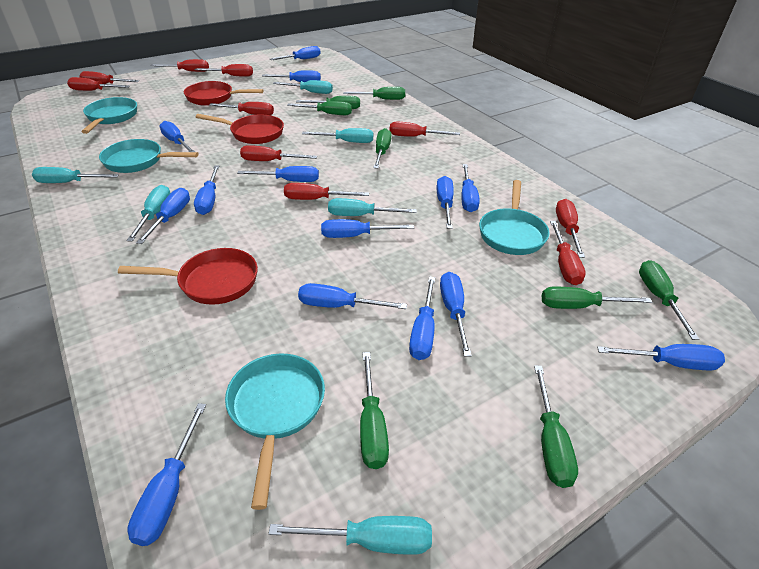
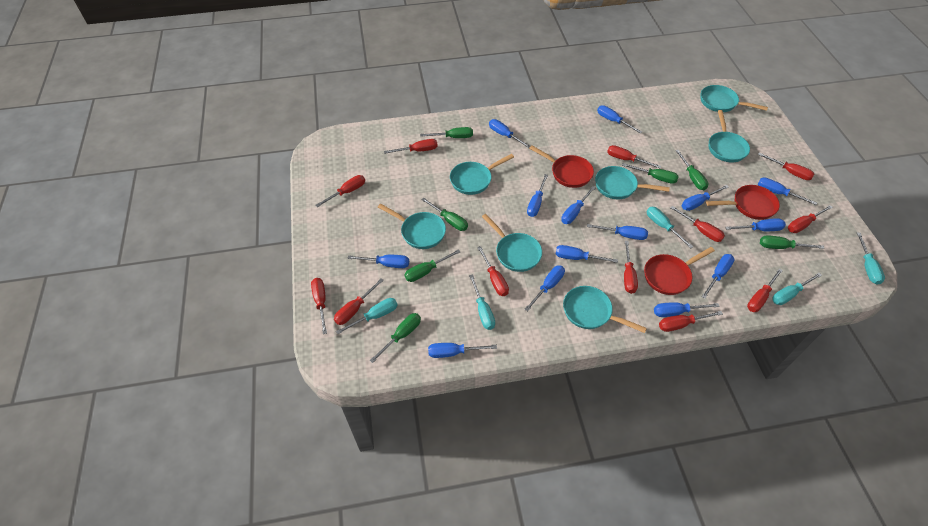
green screwdriver: [287,101,352,115] [296,96,360,109] [343,87,405,100] [360,352,389,469] [373,128,392,169] [534,365,578,488] [542,287,652,309] [639,260,699,340] = 8 -> [369,313,421,363] [404,249,460,282] [420,127,473,138] [421,198,468,231] [622,163,679,184] [675,150,709,190] [760,235,824,249] = 7
red screwdriver: [67,77,130,91] [79,71,139,84] [150,59,209,72] [195,64,253,77] [209,102,274,115] [240,145,317,161] [284,183,369,200] [390,122,460,137] [550,221,586,285] [556,199,585,258] = 10 -> [311,278,327,334] [316,175,365,207] [334,278,384,325] [384,139,438,154] [477,246,509,296] [607,145,661,168] [624,241,638,294] [659,311,723,332] [670,206,725,242] [747,268,783,312] [758,152,814,180] [788,205,833,233] = 12
turquoise pan: [81,97,137,134] [99,139,199,173] [225,353,325,510] [479,180,550,255] = 4 -> [378,203,446,249] [450,154,514,195] [482,214,542,272] [563,286,647,333] [595,166,670,199] [701,85,768,112] [709,110,750,163] = 7
turquoise screwdriver: [32,167,119,183] [126,185,171,242] [268,516,432,555] [273,80,333,94] [302,128,373,143] [328,198,417,216] = 6 -> [336,298,397,334] [469,275,495,330] [647,207,693,248] [772,273,822,305] [857,233,885,285] = 5

